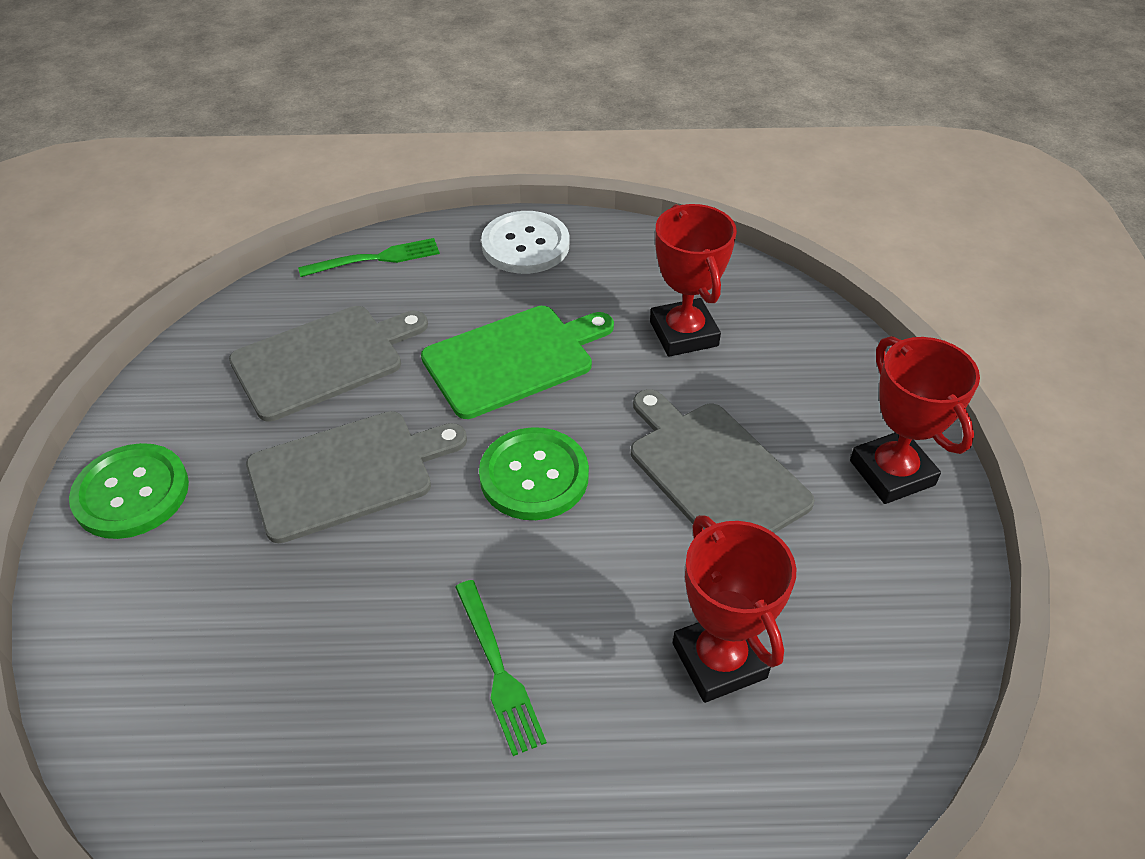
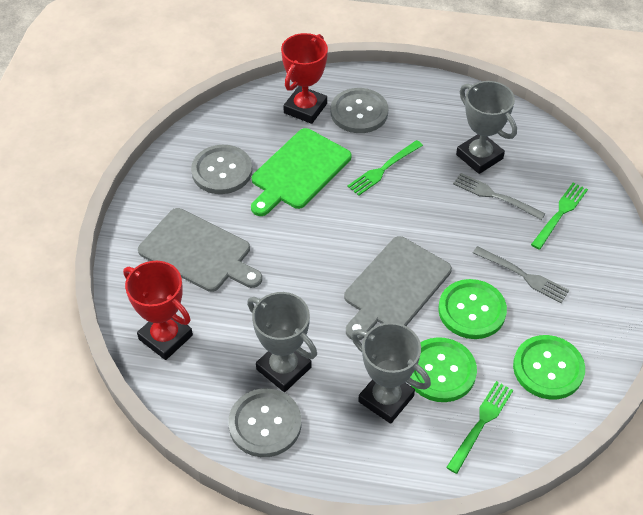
green button: [69,443,189,539] [479,427,589,520] = 2 -> [410,337,477,402] [438,279,507,339] [513,335,585,400] = 3
green fork: [298,238,440,277] [455,580,547,756] = 2 -> [347,140,423,196] [446,381,513,474] [531,182,588,250] = 3
grey button: none = 0 -> [191,145,252,194] [228,388,301,457] [331,88,388,133] = 3
grey cutting board: [229,306,428,422] [246,411,467,543] [631,389,815,533] = 3 -> [138,208,262,292] [344,236,452,340] = 2
grey fork: none = 0 -> [453,173,546,220] [473,246,570,303] = 2
grey trophy: none = 0 -> [247,292,317,392] [351,322,431,424] [456,81,517,174] = 3
red trophy: [650,204,737,357] [673,515,796,703] [850,336,980,504] = 3 -> [123,261,193,360] [281,33,328,124] = 2
white button: [481,211,569,274] = 1 -> none = 0

